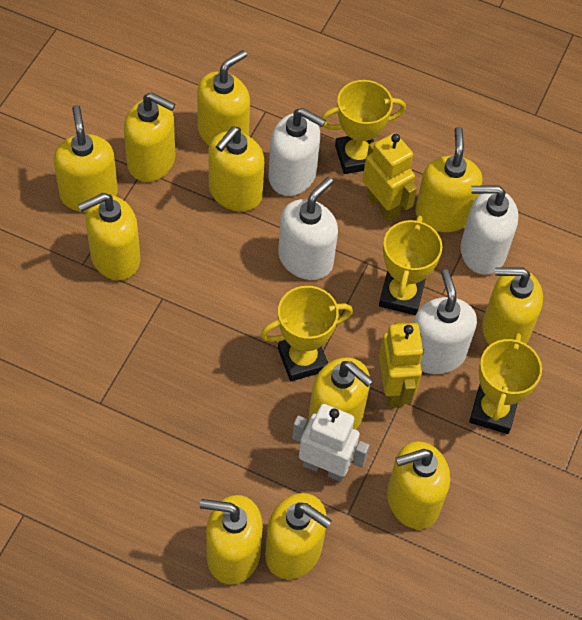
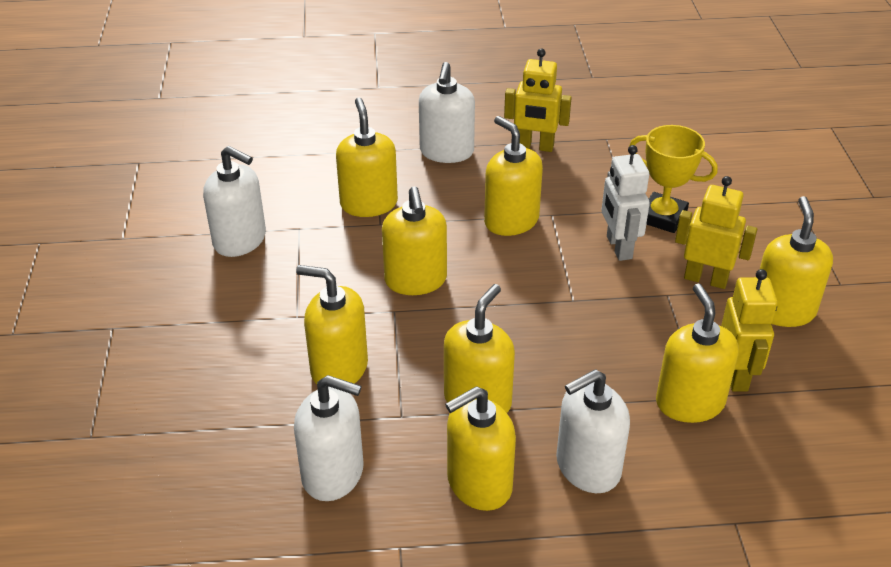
yellow robot: [362,133,417,222] [379,322,424,407] = 2 -> [504,49,572,152] [675,176,757,289] [721,269,778,391] = 3
yellow soap dispenser: [54,105,118,212] [78,193,140,280] [124,92,175,182] [197,50,250,146] [200,495,263,585] [209,127,264,212] [265,493,332,579] [309,358,374,430] [387,441,450,529] [415,127,482,232] [482,267,543,345] = 11 -> [296,265,368,387] [336,98,398,217] [382,187,447,295] [444,284,515,413] [445,386,516,511] [484,116,543,236] [656,284,739,423] [760,196,833,327] = 8
yellow trophy: [260,286,353,381] [321,80,406,174] [379,216,443,315] [469,333,542,434] = 4 -> [629,125,718,233] = 1

